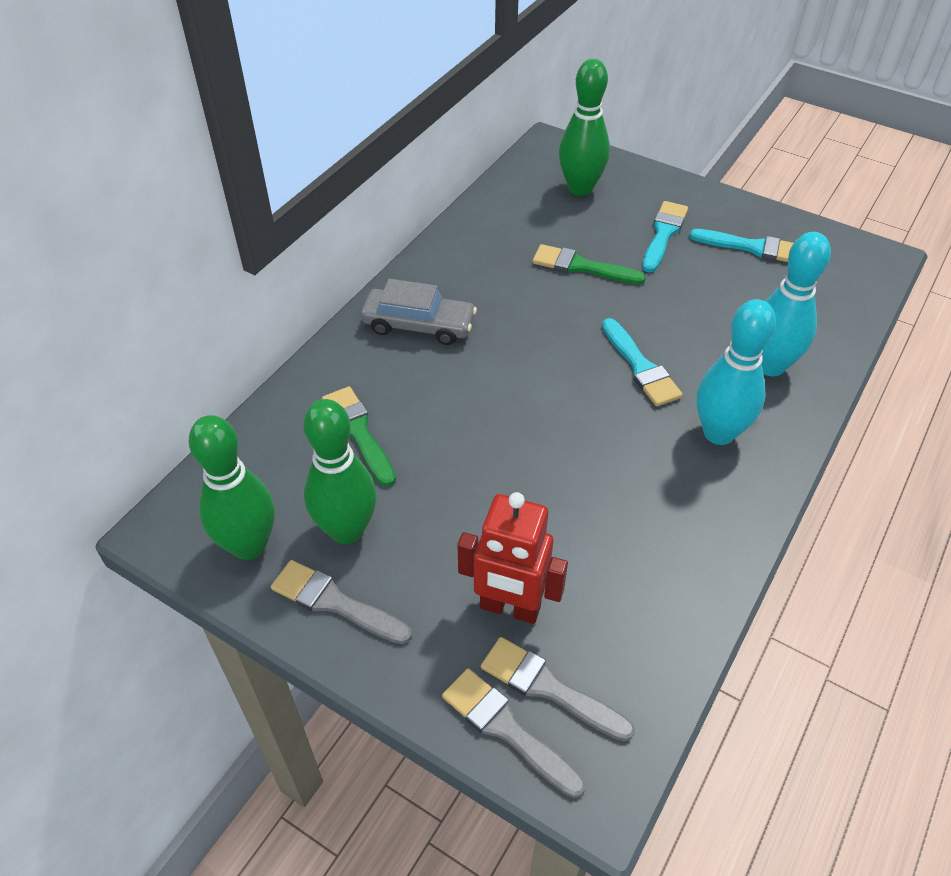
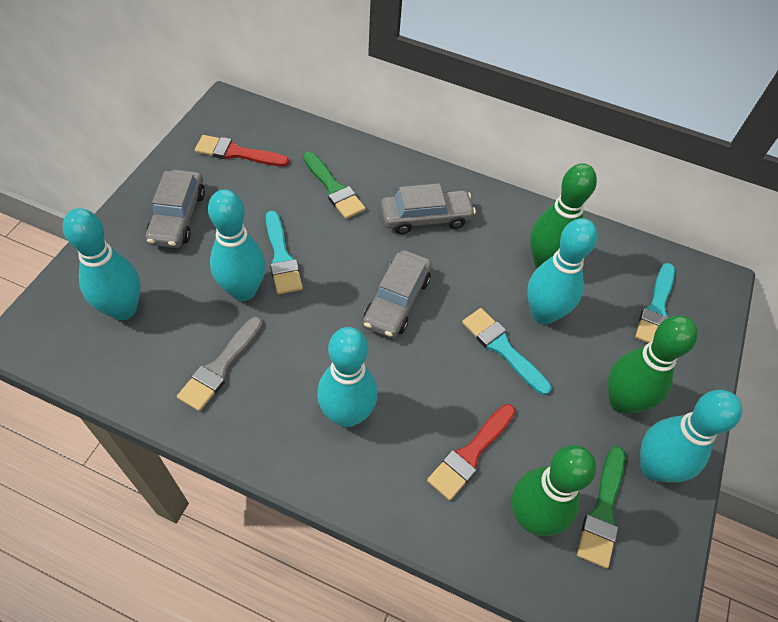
grey brush: [271,560,412,644] [442,668,585,798] [481,637,635,742] = 3 -> [177,317,263,411] = 1
grey car: [361,279,477,345] = 1 -> [146,170,205,248] [363,250,432,338] [381,183,476,234] = 3
red brush: none = 0 -> [195,135,289,167] [427,404,515,500] = 2
red robot: [457,492,568,624] = 1 -> none = 0
turquoise bowling pin: [697,299,776,445] [762,232,831,376] = 2 -> [63,208,141,320] [208,189,266,301] [317,327,378,427] [527,218,598,324] [640,390,742,483] = 5

